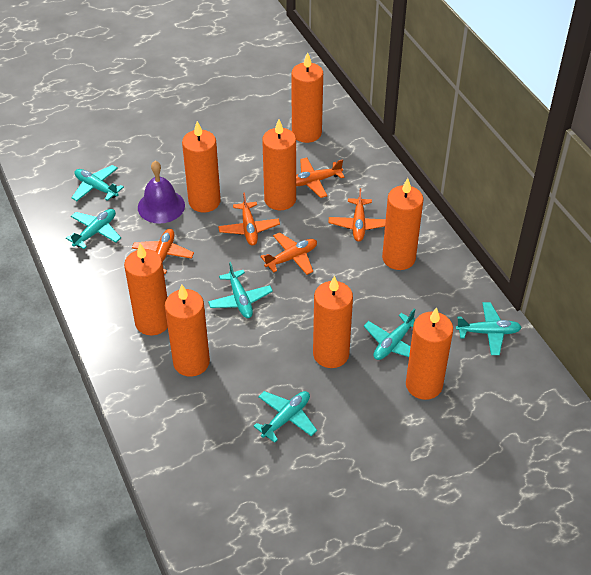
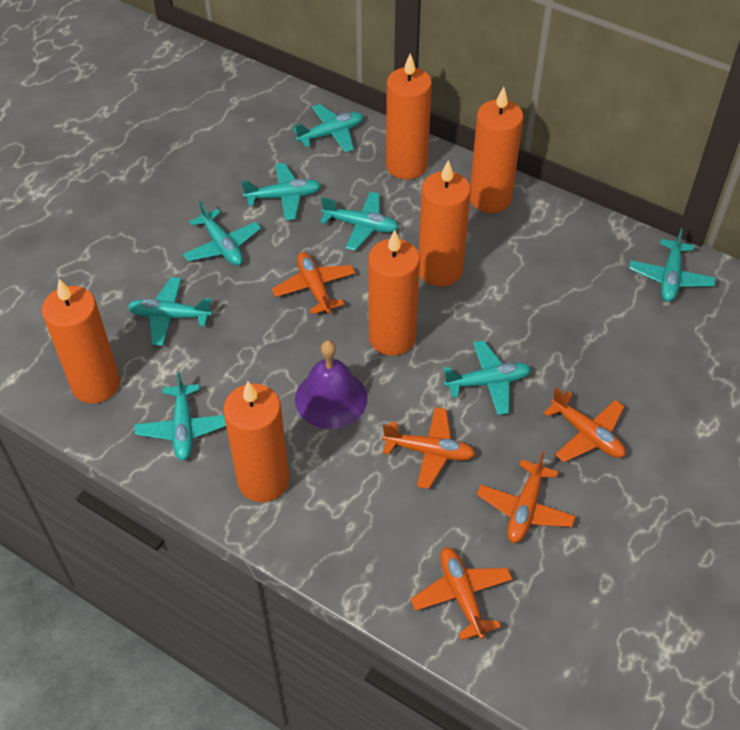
orange candle: [124,243,168,335] [165,284,210,377] [182,121,221,212] [262,120,296,210] [292,52,323,143] [313,276,353,368] [382,178,423,270] [406,307,453,400] = 8 -> [42,279,120,404] [223,381,289,502] [368,230,420,356] [386,53,432,179] [419,160,471,287] [470,87,524,213] = 6
turquoise plane: [66,209,121,249] [71,165,124,201] [208,262,273,318] [253,391,317,443] [364,308,415,360] [456,302,522,355] = 6 -> [127,277,212,346] [135,372,226,460] [183,201,261,266] [241,163,321,220] [293,104,363,152] [320,192,399,251] [443,340,531,415] [629,228,716,302] = 8

